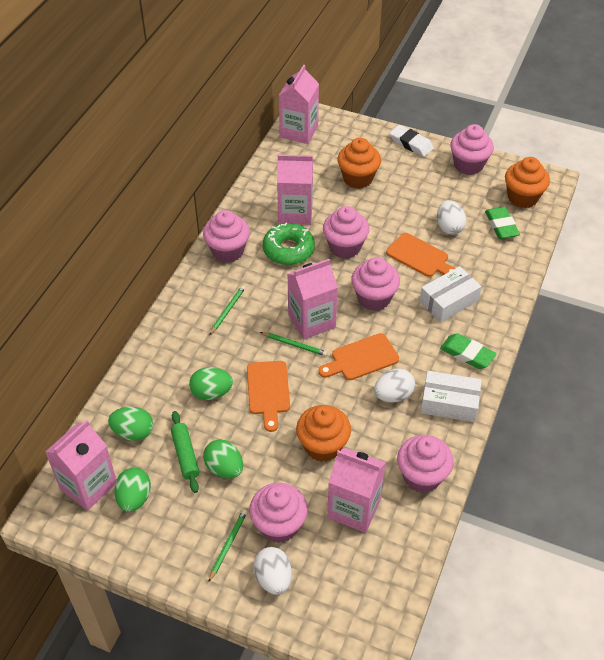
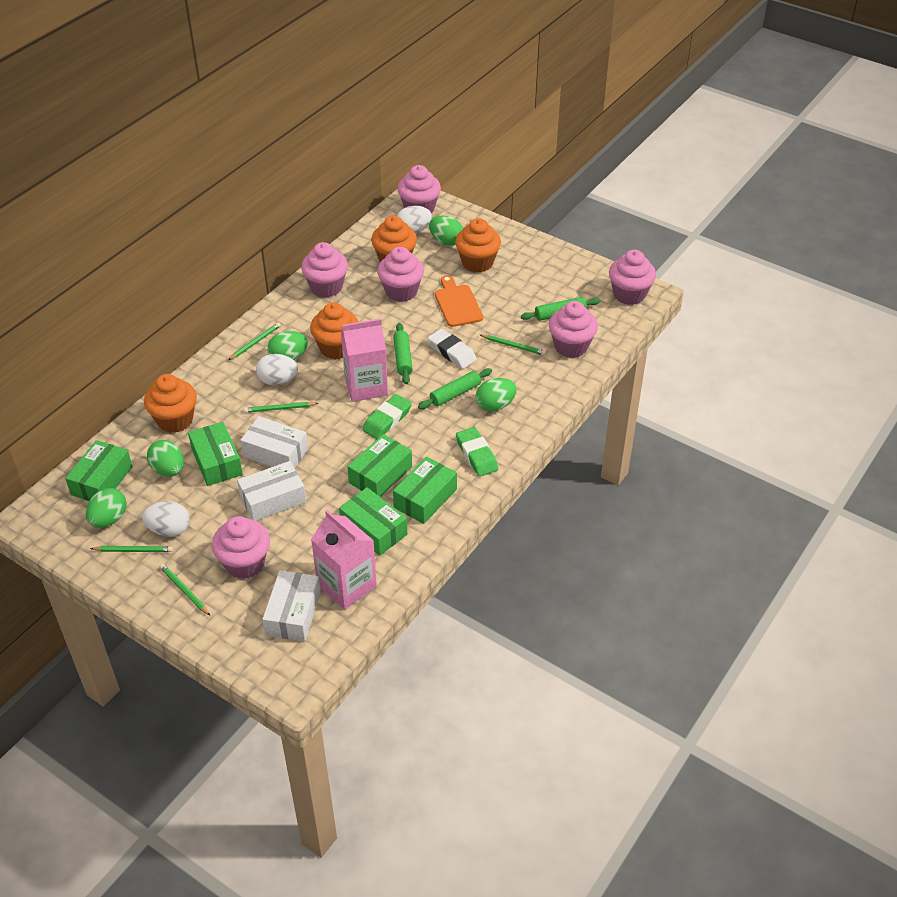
green box: none = 0 -> [65,440,133,501] [188,422,243,486] [339,487,407,556] [347,434,412,497] [393,457,457,524] = 5
green donut: [263,223,315,265] = 1 -> none = 0
green egg: [108,407,153,441] [114,468,151,512] [189,367,233,400] [203,439,243,479] = 4 -> [86,488,127,528] [147,440,184,477] [267,331,308,360] [429,216,463,246] [476,378,517,411] = 5
green pencil: [208,510,247,582] [210,285,246,335] [260,332,327,356] = 3 -> [90,546,173,552] [160,564,210,616] [228,322,281,360] [244,402,319,413] [480,335,546,355] = 5
green rolling pin: [171,411,199,493] = 1 -> [393,323,413,384] [418,368,492,409] [521,297,601,321] = 3
orange cupcake: [296,405,351,462] [337,138,381,189] [505,157,550,208] = 3 -> [144,374,197,433] [310,302,358,359] [371,216,417,262] [455,218,501,273] = 4
orange cutting board: [247,361,290,432] [318,333,399,380] [386,233,455,277] = 3 -> [435,275,483,327] = 1
pink carton: [45,420,116,511] [277,155,313,225] [279,65,319,144] [287,259,338,340] [327,448,385,533] = 5 -> [311,510,377,610] [341,319,388,402] = 2
white box: [419,266,482,323] [421,371,482,422] = 2 -> [237,461,306,521] [240,416,308,469] [262,570,321,642] = 3

